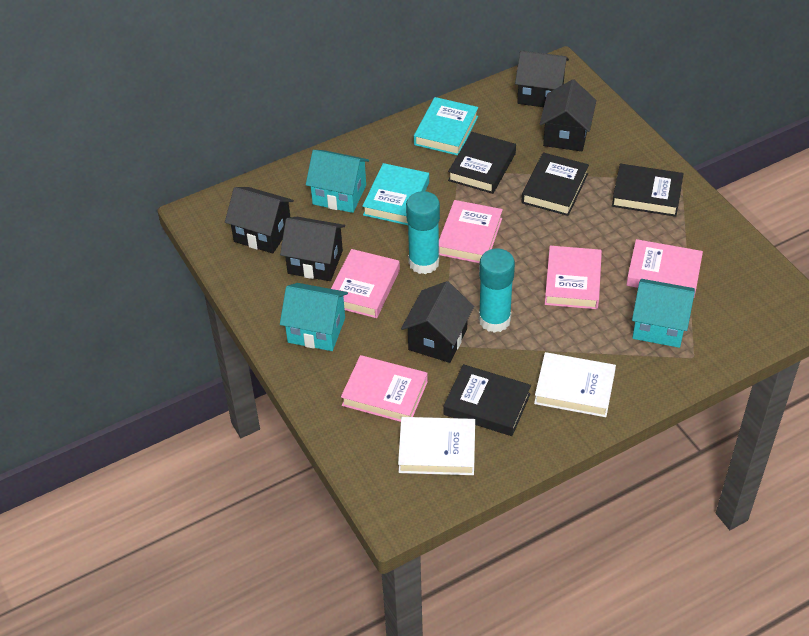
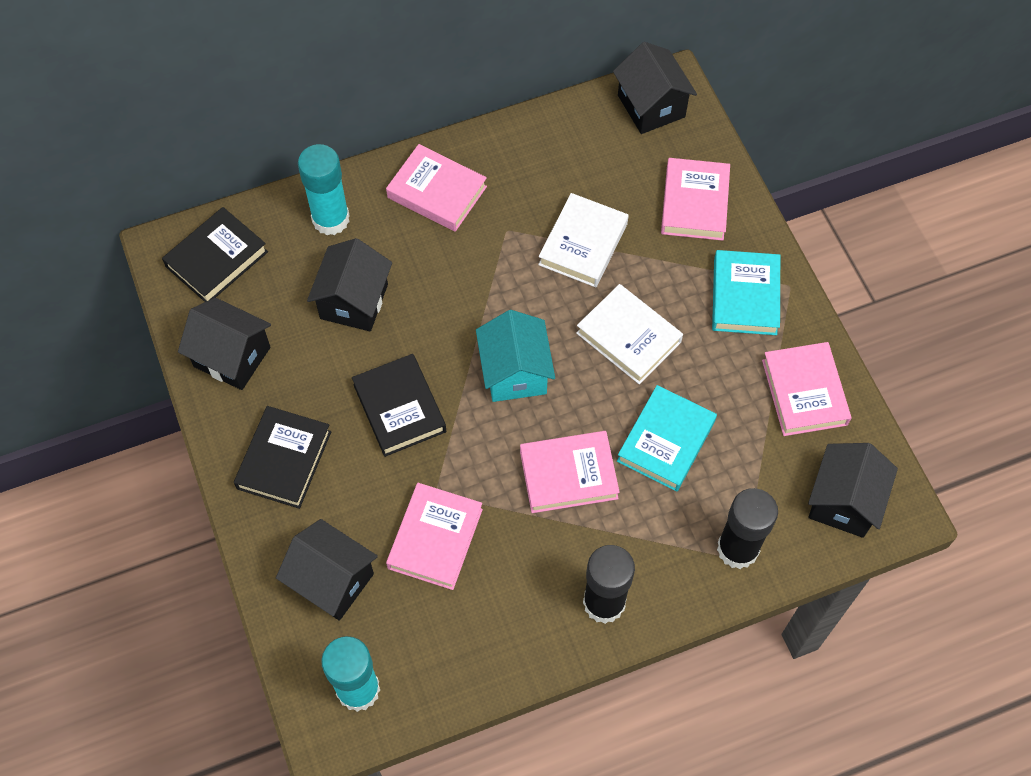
black book: [444,364,531,436] [448,132,516,194] [521,152,589,216] [612,164,684,217] = 4 -> [162,207,268,302] [234,406,331,509] [352,354,446,457] = 3
black glue stick: none = 0 -> [583,545,635,624] [717,488,778,569] = 2
turquoise house: [280,283,348,351] [306,150,369,213] [632,279,695,348] = 3 -> [476,310,555,402] = 1

